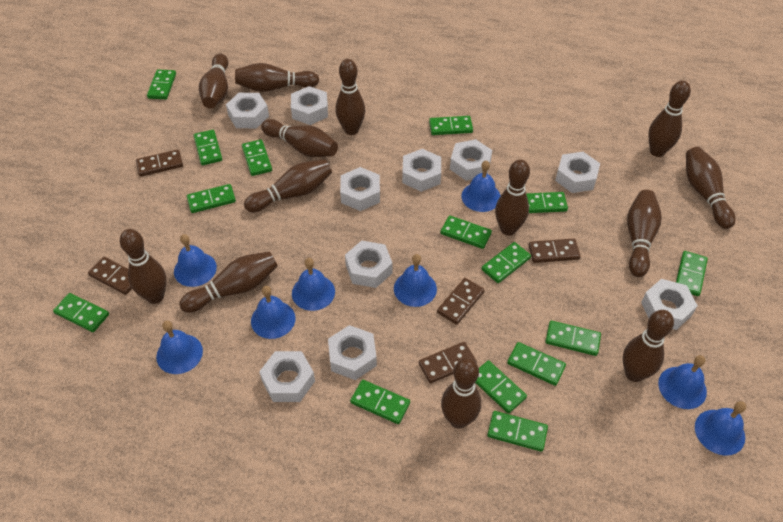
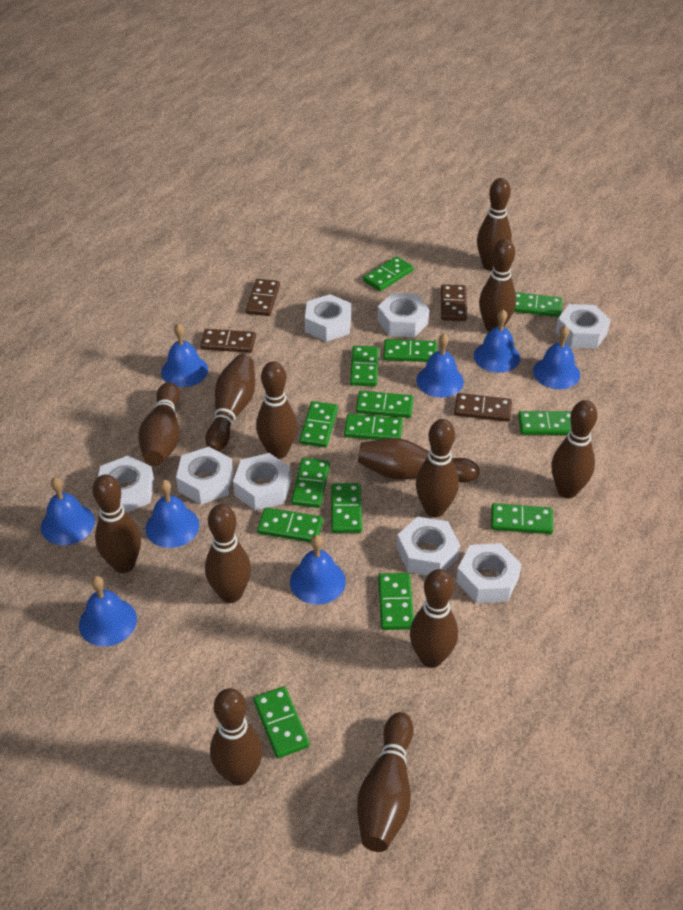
brown domino: [88,257,132,295] [136,150,183,177] [419,342,477,383] [437,278,485,325] [529,238,580,263] = 5 -> [200,329,256,353] [246,279,280,316] [441,284,467,321] [454,393,512,422] = 4
green domino: [53,293,109,332] [147,69,176,99] [187,184,236,213] [193,130,222,165] [242,139,272,176] [350,380,410,424] [429,116,473,135] [440,215,492,249] [475,360,527,414] [482,242,531,283] [487,411,548,452] [507,342,566,386] [526,192,568,213] [545,321,601,356] [676,251,708,296] = 15 -> [253,686,310,758] [257,508,323,542] [291,458,330,508] [299,401,338,447] [331,483,362,533] [344,414,403,440] [350,346,379,386] [356,391,414,418] [363,256,414,291] [378,573,414,630] [383,339,437,362] [491,503,553,534] [514,292,563,317] [518,411,572,435] = 14
white nut: [226,93,269,129] [259,351,315,402] [291,86,328,125] [328,325,377,380] [340,167,380,211] [345,241,393,288] [402,149,441,192] [450,139,492,181] [555,152,600,193] [641,279,697,330] = 10 -> [98,456,154,512] [176,447,233,504] [233,453,291,511] [305,294,351,342] [377,293,429,337] [397,517,460,575] [456,543,522,603] [556,304,610,349] = 8

